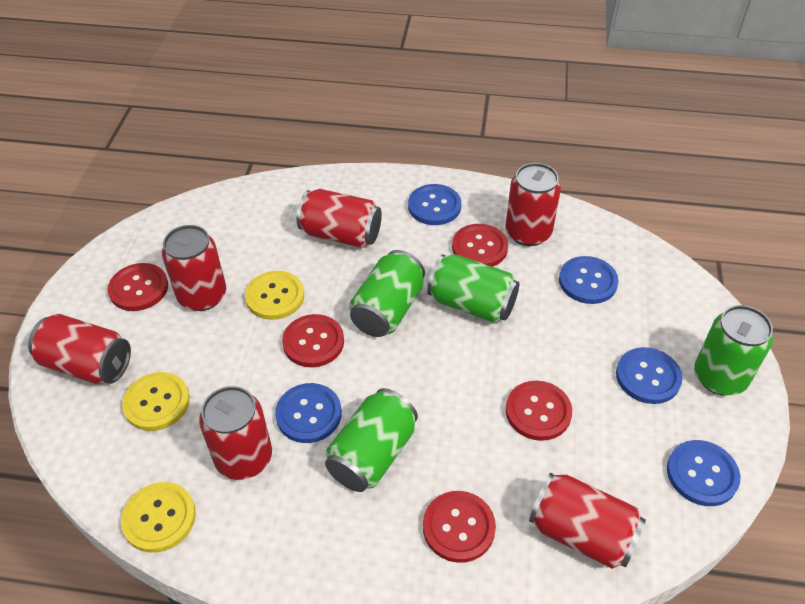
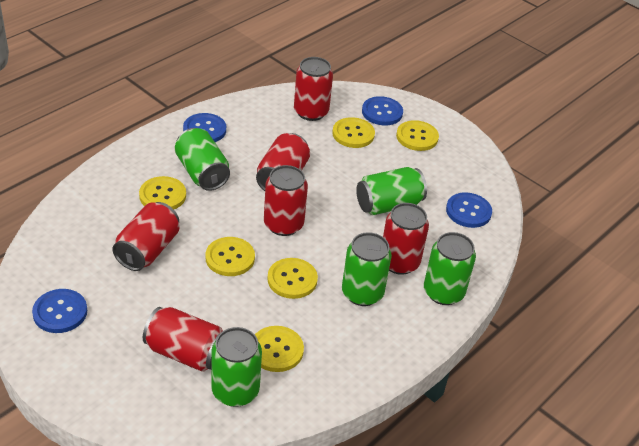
blue button: [275,383,342,443] [408,184,461,225] [559,256,619,304] [616,347,682,404] [667,440,740,506] = 5 -> [32,289,87,333] [183,113,226,142] [362,96,403,125] [446,192,492,228] = 4
green can: [325,388,418,492] [349,250,425,337] [427,254,519,323] [694,305,773,396] = 4 -> [175,128,230,191] [211,327,262,407] [342,232,392,306] [356,167,427,215] [424,232,476,305] = 5
red button: [108,263,168,311] [282,314,344,367] [423,491,496,563] [452,224,508,267] [506,381,572,441] = 5 -> none = 0
yellow button: [121,482,196,553] [122,372,190,431] [245,271,304,320] = 3 -> [139,176,186,209] [205,237,255,276] [255,326,304,372] [267,258,318,299] [332,117,375,148] [396,120,439,151] = 6

